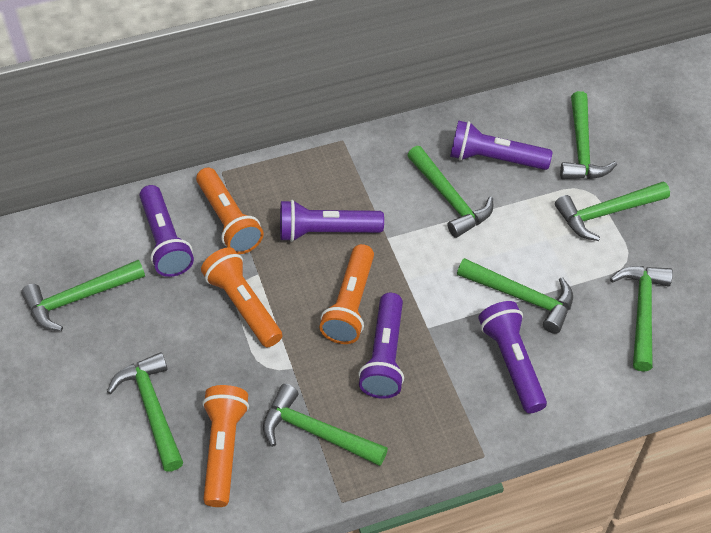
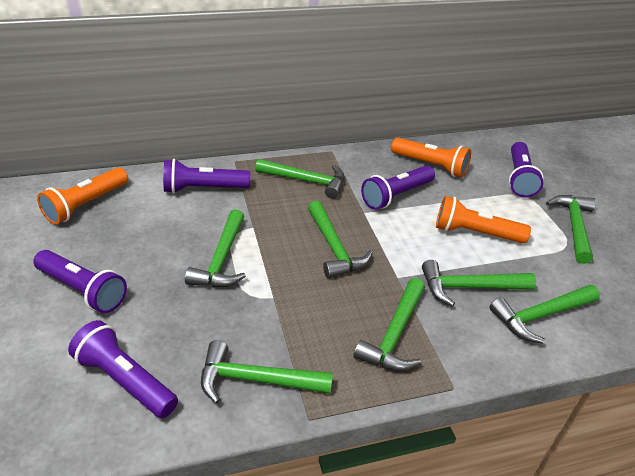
orange flashlight: [196,167,263,254] [201,247,282,347] [202,385,249,507] [319,244,374,344] = 4 -> [37,167,128,225] [391,138,471,178] [436,196,531,243] = 3

